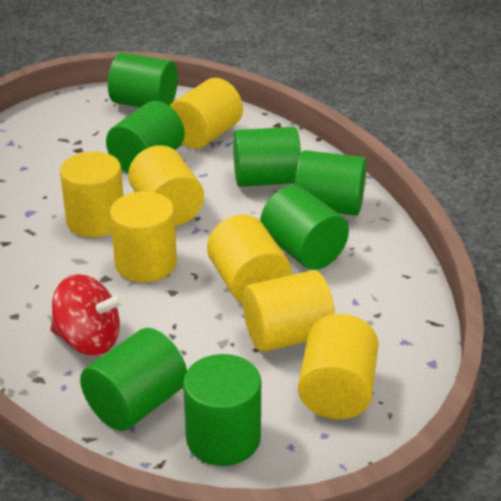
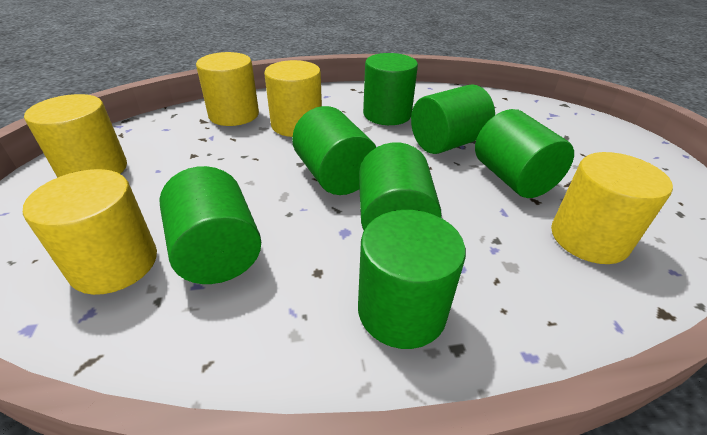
red spinning top: [51,274,125,356] = 1 -> none = 0
yellow cylinder: [60,152,123,237] [110,191,177,282] [128,145,204,226] [170,78,243,149] [207,215,291,303] [242,270,335,352] [298,314,379,419] = 7 -> [23,169,157,295] [24,94,127,178] [196,52,259,126] [264,60,322,137] [551,152,673,264] = 5

